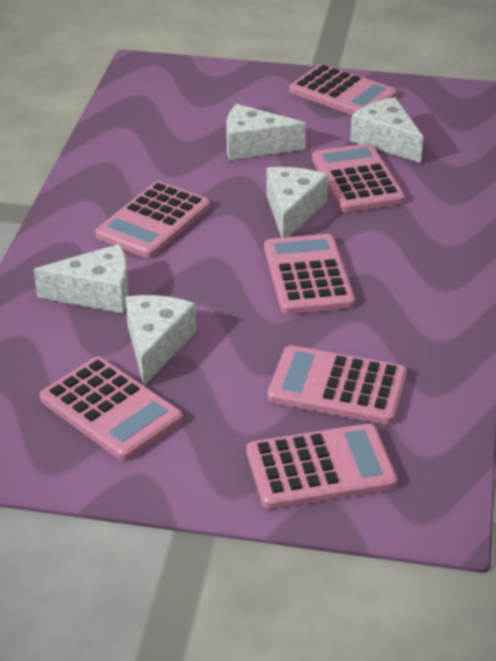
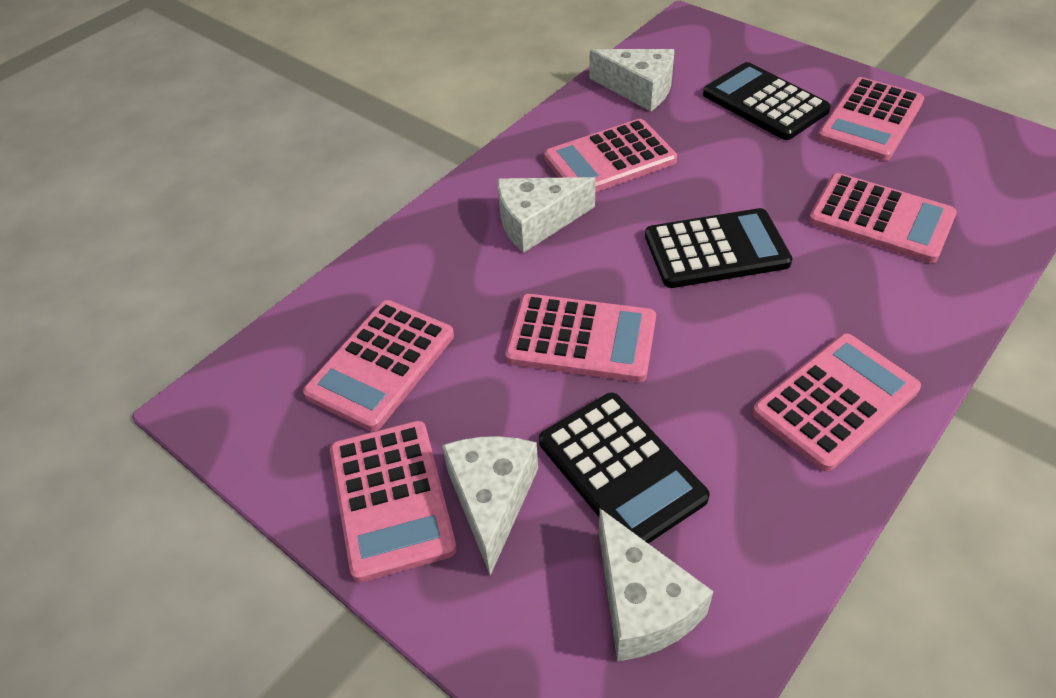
black calculator: none = 0 -> [539,393,710,544] [645,208,793,288] [703,62,831,140] = 3
white cheese: [33,244,129,313] [125,295,196,386] [226,104,306,160] [266,167,328,238] [350,97,423,163] = 5 -> [442,436,538,576] [498,177,596,253] [589,49,674,112] [599,509,713,661] = 4

